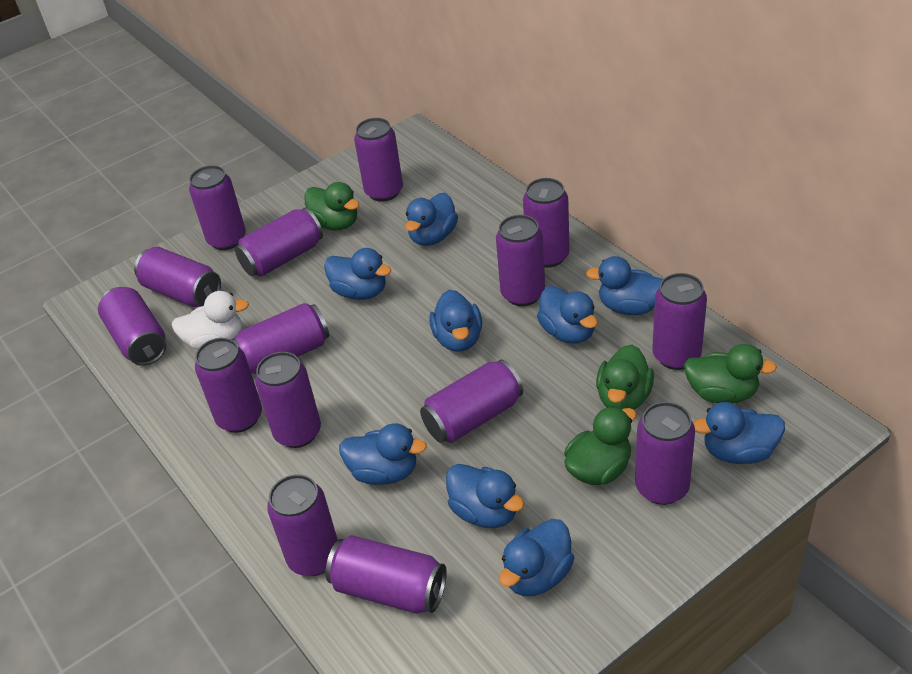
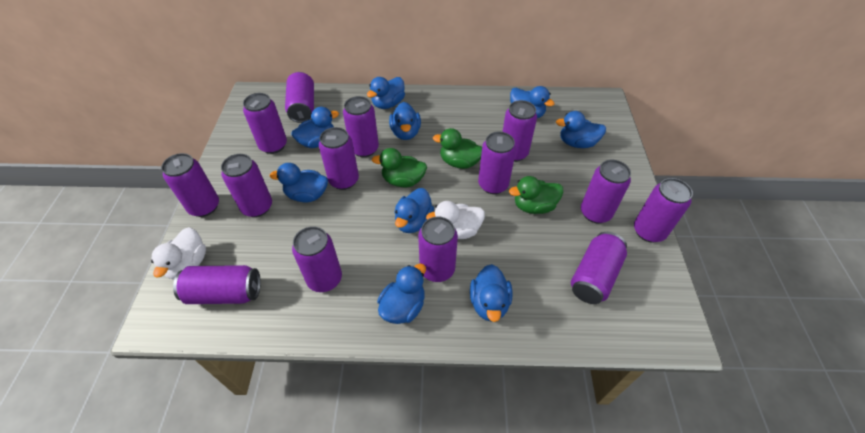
green duck: [304,182,359,230] [564,406,636,485] [596,344,654,410] [684,344,777,403] = 4 -> [372,148,427,187] [433,128,482,169] [509,176,563,214] = 3
purple can: [98,287,166,366] [134,247,221,307] [189,165,246,250] [195,338,262,433] [231,303,329,374] [235,208,323,277] [255,352,321,448] [267,474,338,576] [326,535,447,614] [354,118,403,202] [420,359,523,443] [496,215,545,306] [523,178,570,268] [635,402,695,505] [652,273,707,370] = 15 -> [161,153,219,217] [173,265,261,304] [221,154,272,217] [243,93,287,154] [285,72,314,123] [292,226,342,292] [319,127,359,190] [343,96,379,157] [418,216,458,282] [478,132,516,194] [503,100,537,162] [571,232,627,304] [581,160,631,223] [634,178,693,243] = 14
white duck: [172,291,249,350] = 1 -> [151,227,206,280] [426,201,485,239] = 2

